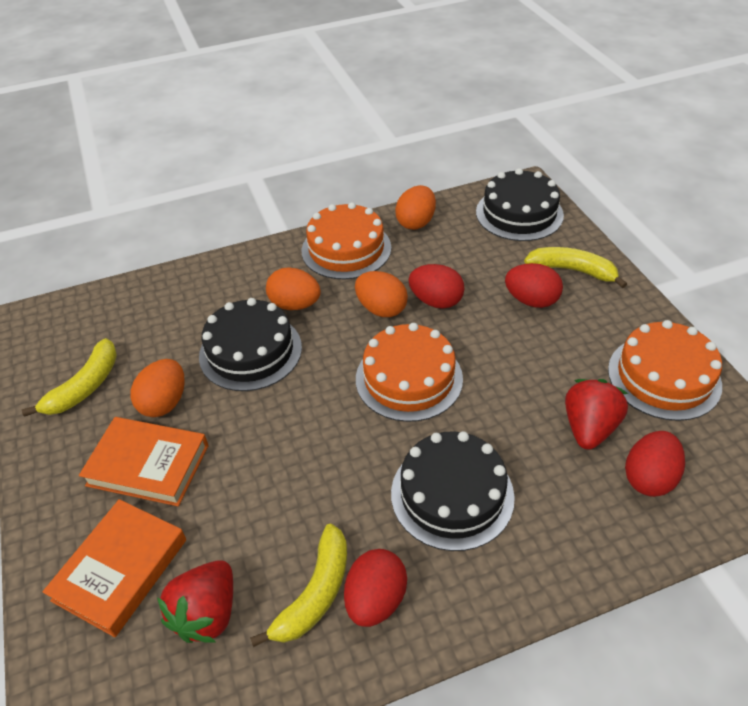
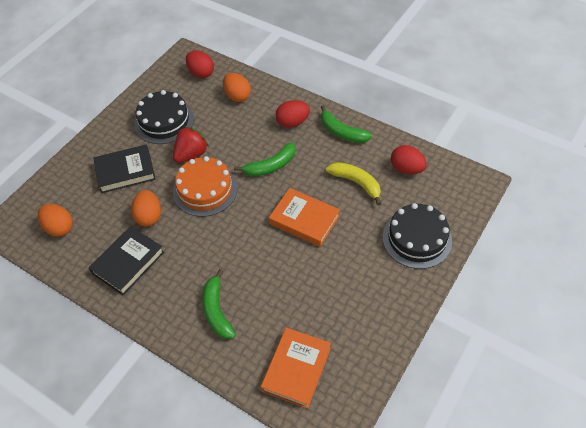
black book: none = 0 -> [89,226,164,296] [93,144,156,193] = 2
black cake: [199,298,302,391] [391,431,515,551] [476,168,564,241] = 3 -> [134,90,194,144] [383,203,452,269] = 2
green banana: none = 0 -> [202,269,236,339] [234,142,296,177] [321,105,372,143] = 3
orange cake: [302,202,391,279] [356,323,463,422] [608,320,722,421] = 3 -> [173,156,237,217] = 1
orange egg: [130,359,185,417] [266,267,321,310] [355,271,408,317] [395,185,436,230] = 4 -> [38,204,73,237] [131,190,161,226] [223,73,251,102] = 3
red egg: [344,549,407,627] [409,264,465,309] [505,263,563,308] [625,431,685,497] = 4 -> [186,50,214,78] [276,100,310,128] [391,145,427,174] = 3
red strawberry: [157,560,233,643] [565,379,628,450] = 2 -> [173,126,209,163] = 1
yellow banana: [22,338,117,417] [250,524,347,647] [524,247,627,288] = 3 -> [326,162,381,205] = 1

